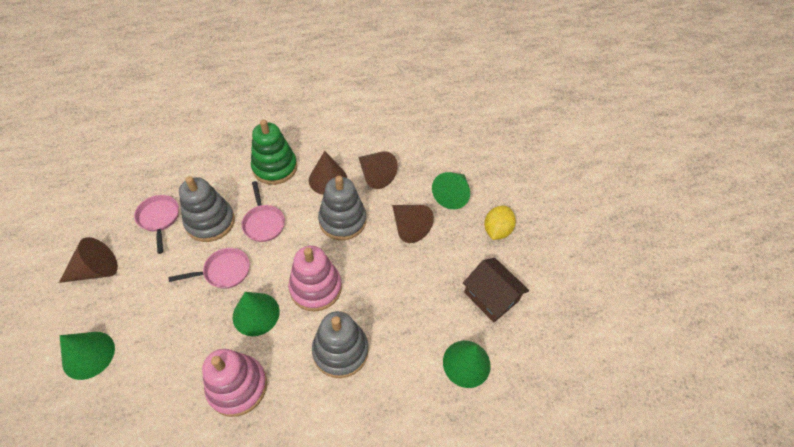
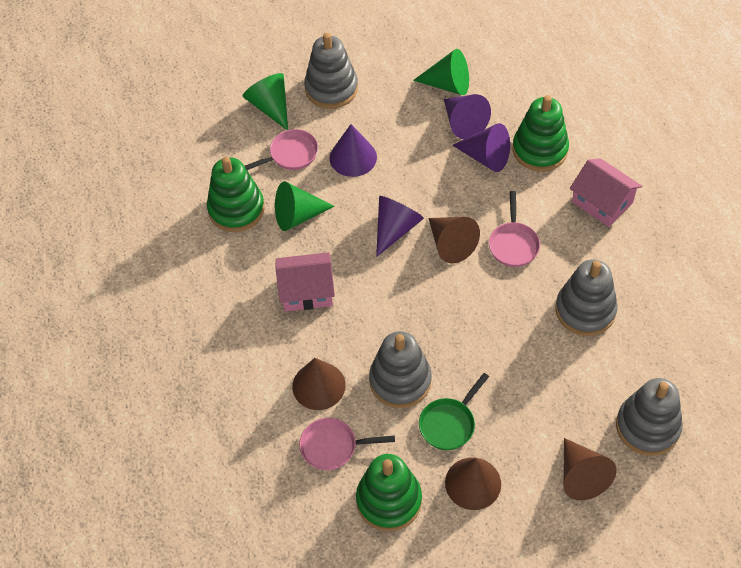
brown house: [463,258,529,322] = 1 -> none = 0
green cone: [60,332,115,380] [233,292,280,336] [432,172,470,209] [443,341,491,388] = 4 -> [243,73,288,130] [275,181,334,231] [413,49,469,95] = 3
green pan: none = 0 -> [419,373,489,450] = 1
green stacking toy: [251,119,297,185] = 1 -> [207,157,265,232] [356,454,422,531] [513,95,569,172] = 3
grey stacking toy: [179,176,235,242] [312,311,369,378] [318,176,366,240] = 3 -> [304,33,358,109] [369,331,432,408] [555,259,618,336] [616,378,683,456] = 4
pink house: none = 0 -> [275,252,335,312] [570,158,642,227] = 2
pink stacking toy: [202,349,267,417] [288,246,342,311] = 2 -> none = 0
purple cone: none = 0 -> [330,124,377,177] [376,196,424,257] [444,94,491,139] [452,123,510,172] = 4
yellow lemon: [484,206,516,240] = 1 -> none = 0

